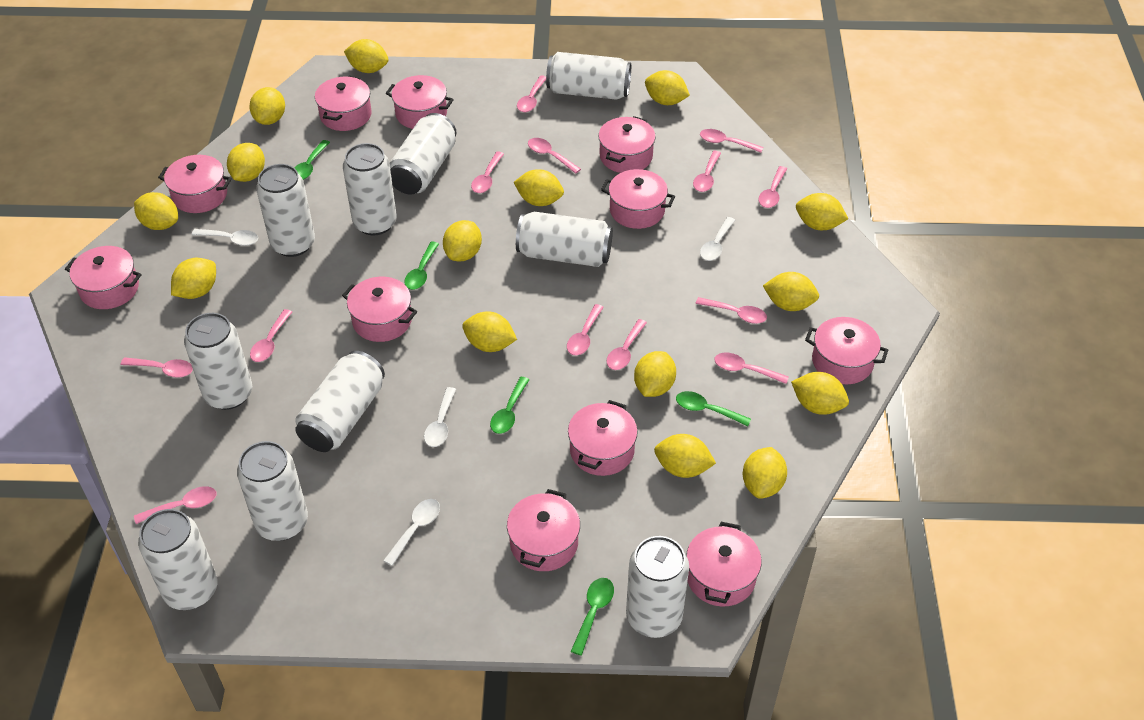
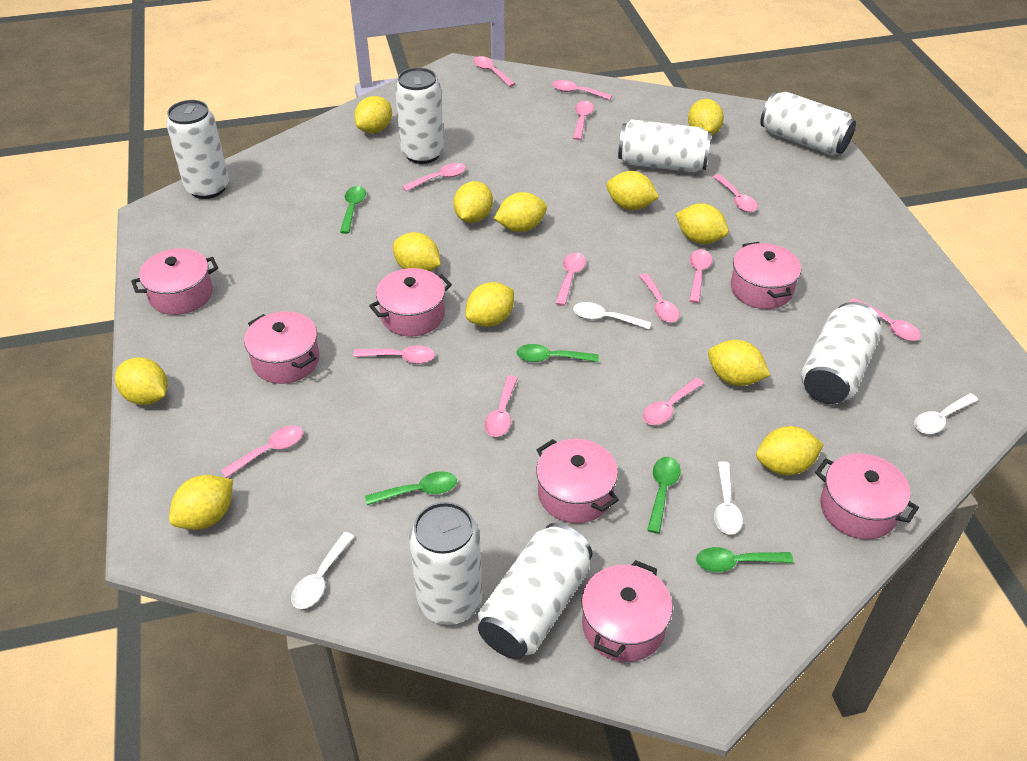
pink pot: [65,246,142,309] [158,155,232,213] [315,76,372,131] [342,277,417,342] [386,75,454,129] [507,489,580,571] [568,400,638,476] [598,116,656,173] [601,169,675,229] [686,522,762,607] [805,317,888,384] = 11 -> [131,248,218,315] [244,311,319,384] [369,268,452,337] [536,439,619,523] [581,560,673,662] [730,242,801,309] [815,453,919,539] = 7
white can: [138,509,218,610] [184,313,252,410] [237,441,308,541] [256,164,315,257] [295,351,385,452] [343,143,397,235] [389,113,456,195] [516,212,613,267] [546,52,631,100] [626,536,689,638] = 10 -> [166,100,229,199] [395,67,444,164] [409,502,482,625] [478,523,592,659] [618,119,711,172] [760,92,856,156] [801,302,881,404] = 7
yellow lemon: [134,192,178,230] [171,258,216,299] [227,143,265,182] [249,87,285,125] [344,39,389,73] [443,220,482,262] [462,311,517,352] [514,169,564,206] [634,351,676,397] [645,70,690,105] [654,434,716,478] [743,447,787,499] [763,272,819,311] [791,372,849,415] [796,193,848,230] = 15 -> [115,357,168,405] [169,475,233,530] [354,96,392,133] [393,232,441,271] [453,181,493,223] [466,282,514,327] [494,192,547,232] [606,171,659,210] [676,203,729,244] [688,99,724,136] [708,340,770,386] [756,426,824,476] = 12

